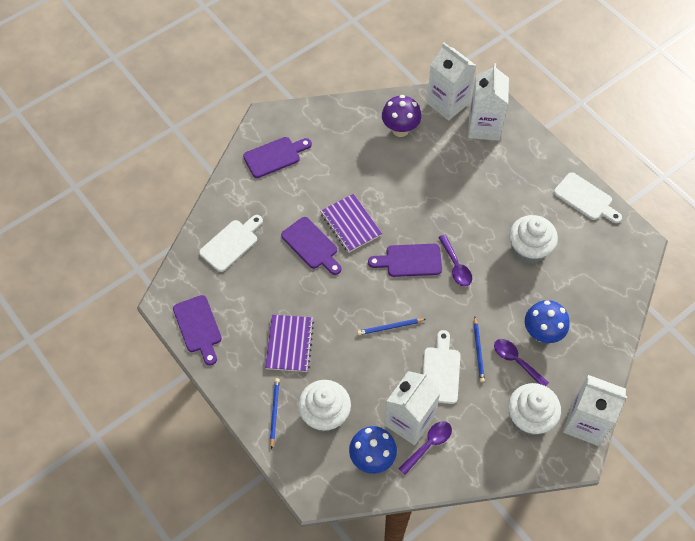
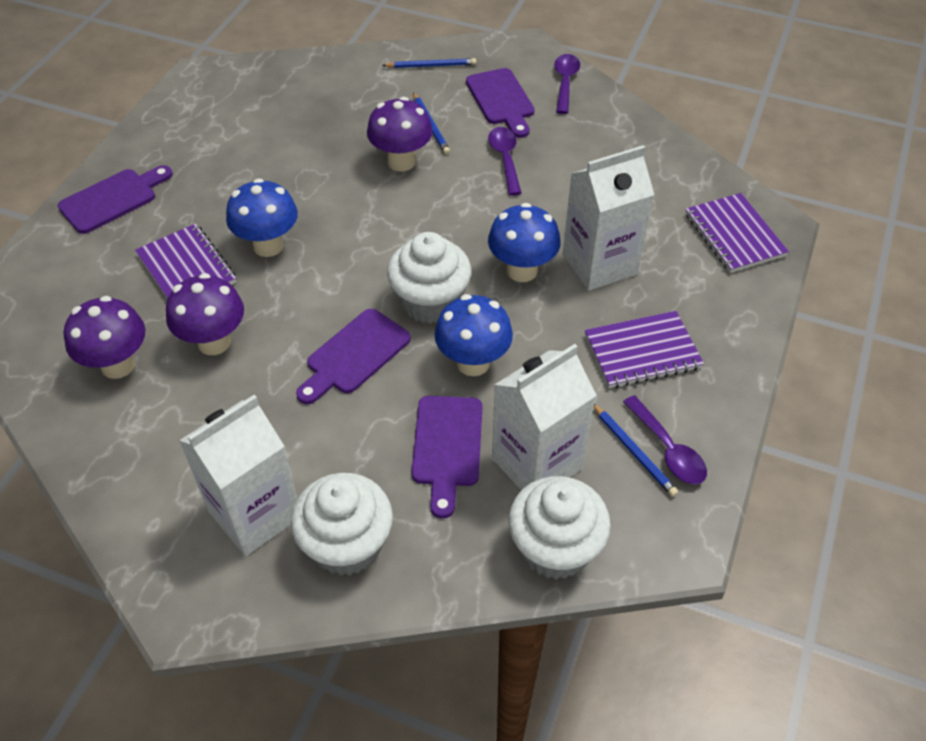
blue mushroom: [349,426,397,474] [525,300,570,343] = 2 -> [226,178,298,257] [434,294,513,376] [488,203,561,282] = 3
purple mushroom: [382,95,422,137] = 1 -> [64,296,145,379] [166,273,244,355] [367,97,433,171] = 3
purple notebook: [265,315,314,372] [321,194,382,253] = 2 -> [135,224,236,299] [585,311,704,388] [685,193,789,273] = 3
white carton: [384,371,441,445] [426,43,476,121] [468,63,509,141] [563,375,627,446] = 4 -> [179,395,297,556] [492,344,597,490] [563,145,654,291] = 3
white cutting board: [199,215,263,272] [422,330,460,404] [554,172,622,223] = 3 -> none = 0

